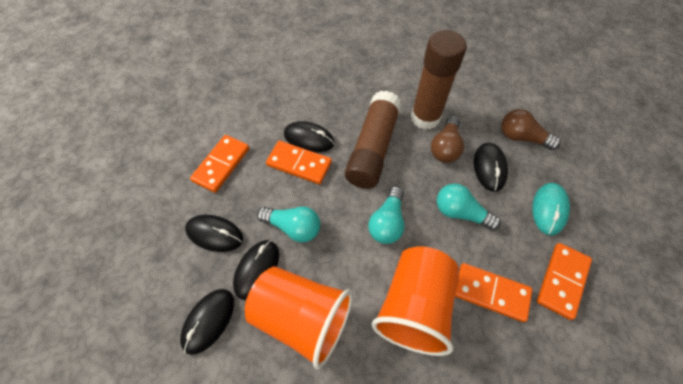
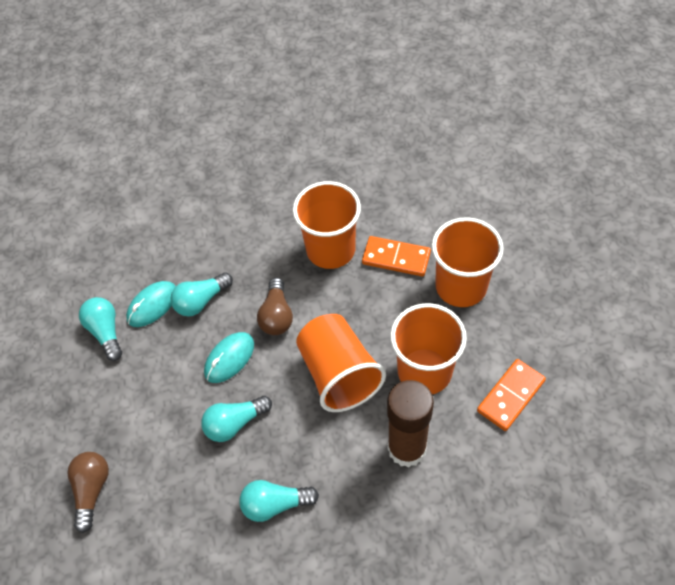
black mouse: [180,289,234,355] [185,215,243,252] [233,240,279,300] [284,121,335,152] [474,143,508,192] = 5 -> none = 0
brown glue stick: [345,91,402,189] [411,30,467,130] = 2 -> [387,380,434,468] = 1
orange cup: [245,266,353,369] [371,246,459,356] = 2 -> [293,181,361,269] [296,314,386,412] [390,303,467,394] [432,217,504,307] = 4
orange domino: [190,135,249,193] [266,141,332,184] [455,263,532,322] [537,243,592,320] = 4 -> [362,236,431,277] [477,359,546,431] = 2
turquoise light bulb: [257,207,320,243] [368,186,405,244] [437,183,501,231] = 3 -> [79,297,122,361] [170,272,233,317] [201,396,272,442] [239,480,319,522] = 4
turquoise mouse: [532,183,570,236] = 1 -> [126,281,176,327] [204,332,254,383] = 2

